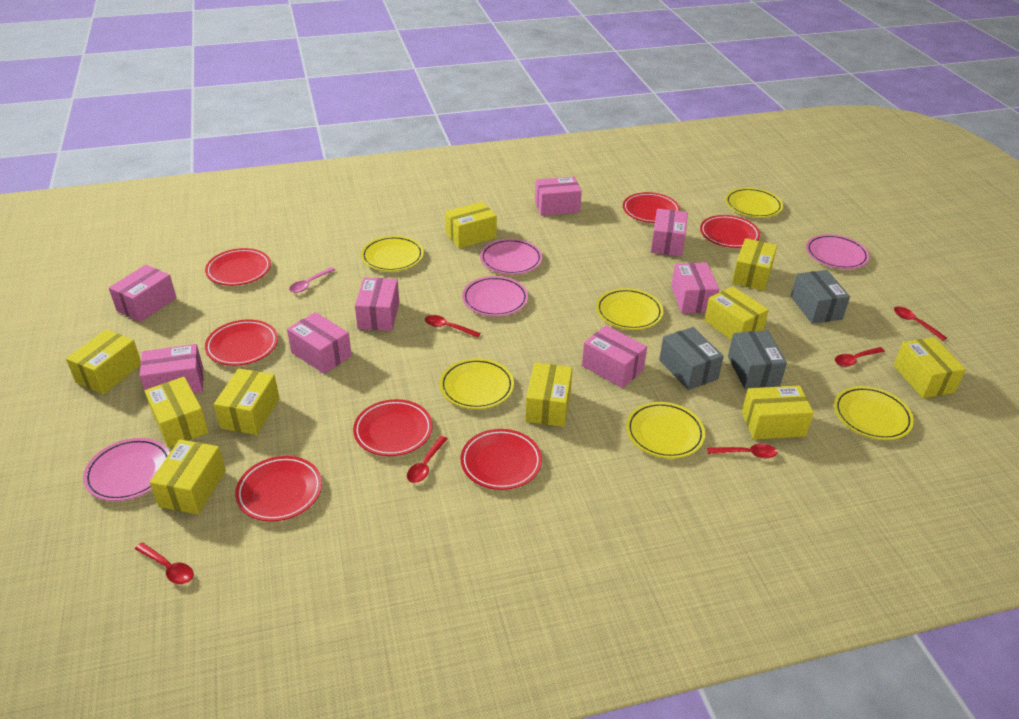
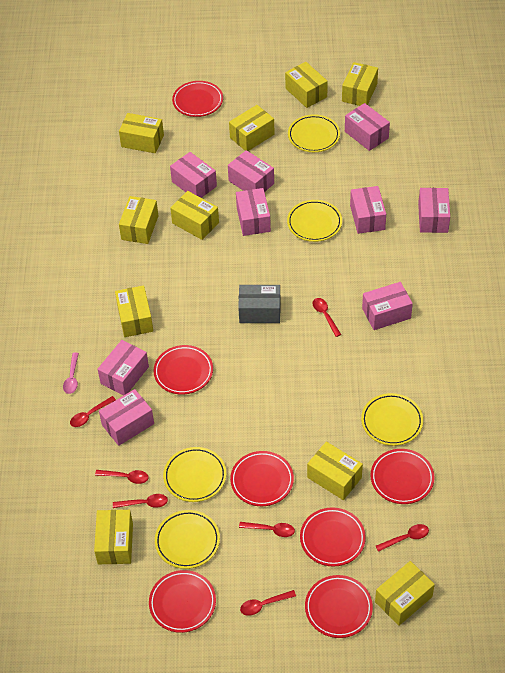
grey box: [659,327,724,390] [728,330,787,389] [791,270,850,324] = 3 -> [238,285,281,323] = 1
pink box: [109,265,177,322] [140,344,203,393] [287,312,352,374] [355,278,399,331] [535,177,582,216] [582,325,647,388] [651,209,688,256] [671,262,719,313] = 8 -> [98,340,149,396] [99,389,154,446] [170,152,217,198] [228,150,274,192] [236,188,271,236] [345,103,390,151] [350,186,386,234] [362,282,413,330] [418,188,450,233] = 9
pink plate: [83,438,170,501] [462,276,528,316] [480,239,542,275] [806,234,869,269] = 4 -> none = 0
red spoon: [135,542,194,584] [407,436,447,483] [425,315,480,338] [707,444,777,458] [835,347,885,367] [894,307,947,341] = 6 -> [70,396,116,427] [95,470,149,484] [113,494,168,508] [239,522,295,537] [240,590,296,616] [313,298,341,337] [376,524,429,552] = 7
yellow plate: [361,236,424,272] [440,358,514,409] [596,288,663,330] [626,402,705,459] [725,188,783,218] [834,386,914,440] = 6 -> [155,510,220,569] [163,447,226,502] [287,200,342,242] [288,114,340,152] [361,393,423,446] = 5

